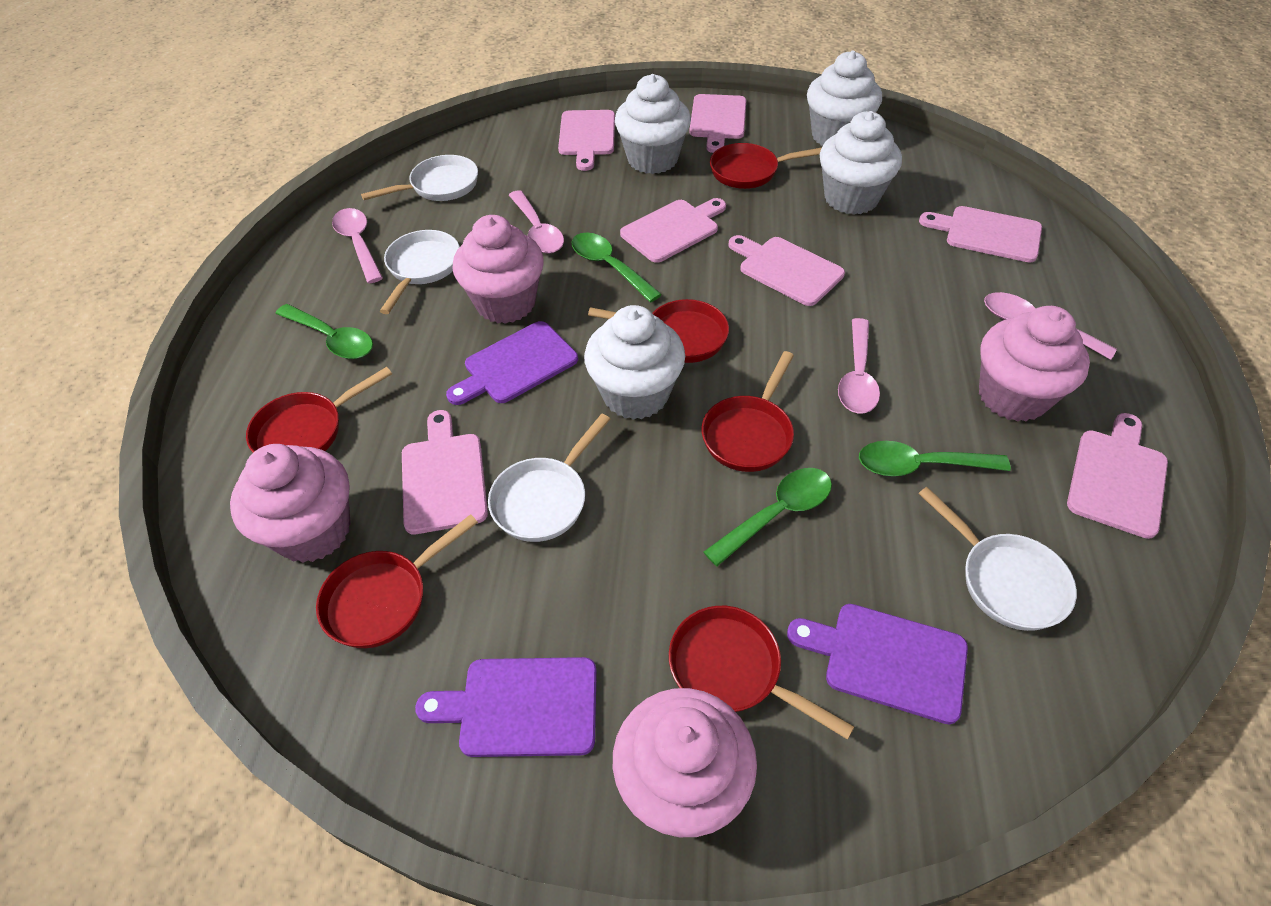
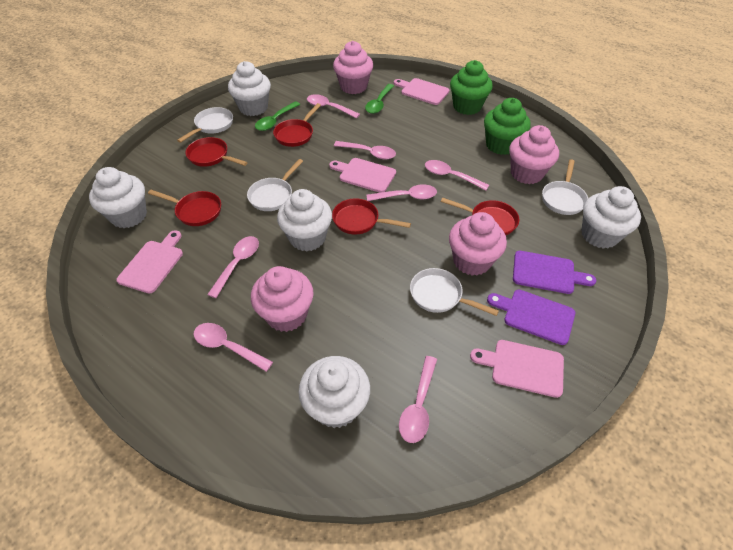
green cupcake: none = 0 -> [450,60,493,115] [484,98,531,155] = 2
green spoon: [276,304,373,359] [572,232,662,302] [704,468,832,566] [859,441,1011,476] = 4 -> [255,101,300,131] [365,84,394,114] = 2
pink cutting board: [402,410,488,534] [558,110,615,171] [620,198,726,263] [689,94,746,153] [728,235,845,306] [919,206,1042,262] [1067,413,1168,539] = 7 -> [116,230,183,294] [329,158,396,193] [394,78,450,105] [470,340,564,398] = 4
pink spoon: [332,208,383,283] [509,190,564,254] [838,318,880,414] [984,292,1117,360] = 4 -> [194,323,273,372] [207,236,259,298] [307,94,360,118] [334,141,396,159] [367,184,437,201] [399,356,437,443] [425,160,489,190] = 7
purple cutting board: [415,657,597,757] [446,321,578,405] [787,604,968,724] = 3 -> [487,290,575,345] [513,251,596,294] = 2
red pan: [246,367,392,453] [316,514,478,648] [588,299,729,363] [669,606,854,740] [702,351,794,472] [710,143,821,189] = 6 -> [148,190,221,226] [185,137,248,167] [273,103,321,147] [332,198,411,235] [441,197,519,235] = 5
white cupcake: [584,305,685,420] [615,74,691,174] [807,51,882,146] [819,111,902,215] = 4 -> [89,167,147,228] [228,61,271,116] [277,189,332,251] [299,356,370,428] [581,186,641,249] = 5

